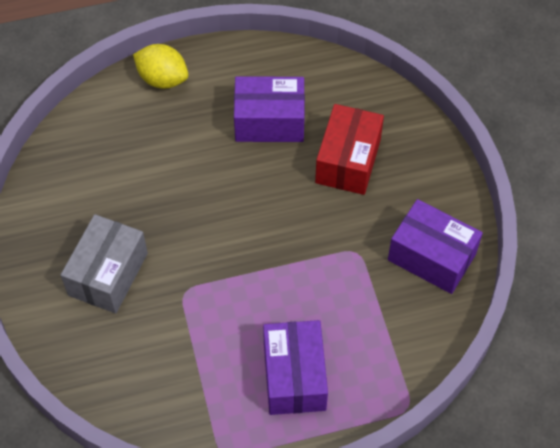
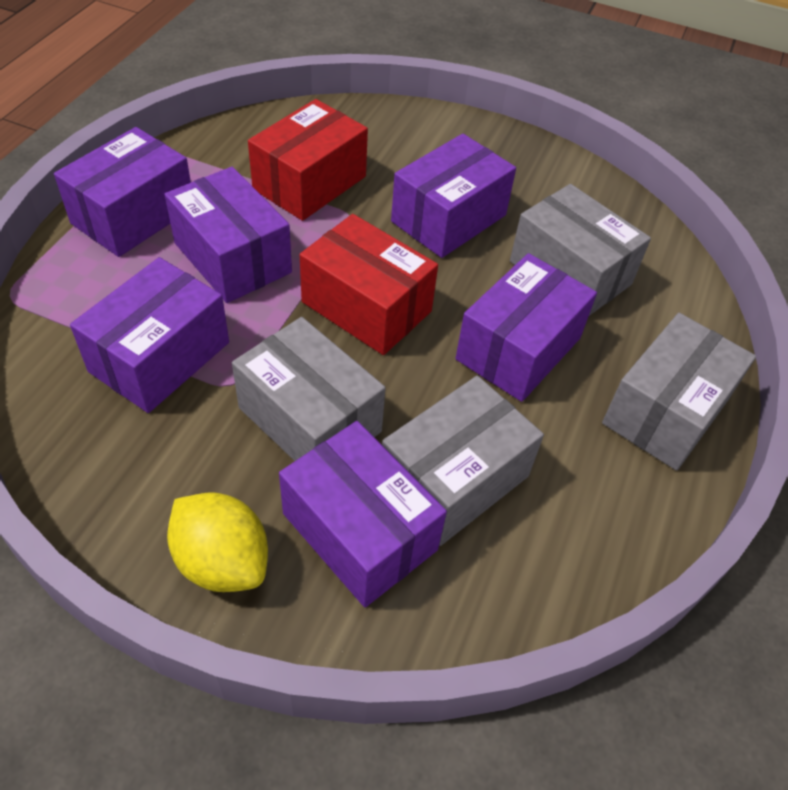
grey box: [61,214,148,314] = 1 -> [232,317,386,461] [382,376,544,546] [510,184,651,316] [602,313,756,471] = 4
purple box: [234,76,305,142] [263,320,328,415] [388,199,483,294] = 3 -> [54,127,191,257] [70,257,229,413] [164,167,292,303] [279,421,447,607] [391,134,516,258] [455,253,597,402] = 6
red box: [315,104,384,195] = 1 -> [248,99,368,221] [300,214,438,355] = 2

